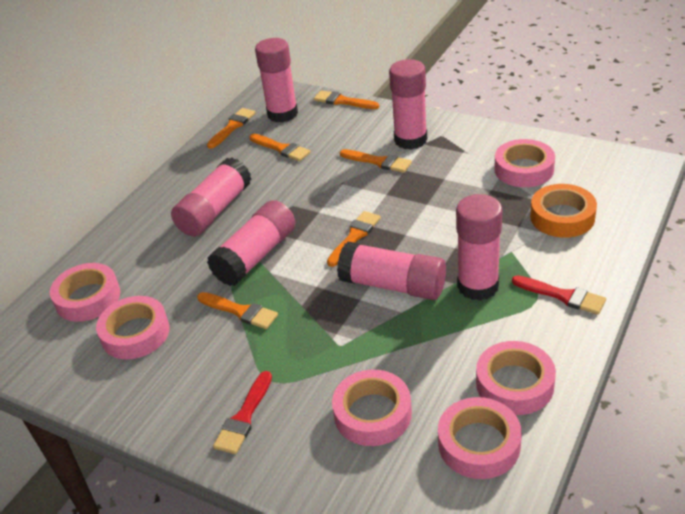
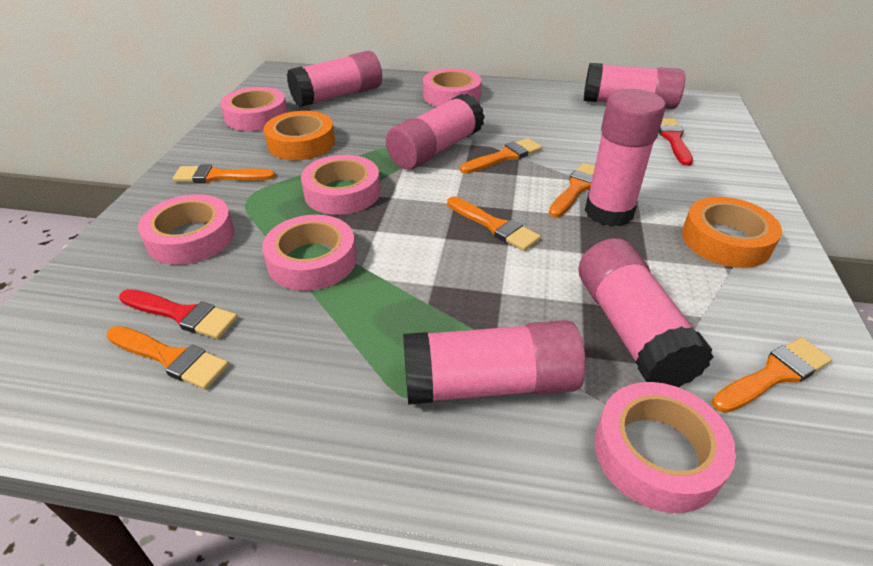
orange tape: [530,184,597,238] = 1 -> [264,111,335,160] [682,197,782,268] = 2

